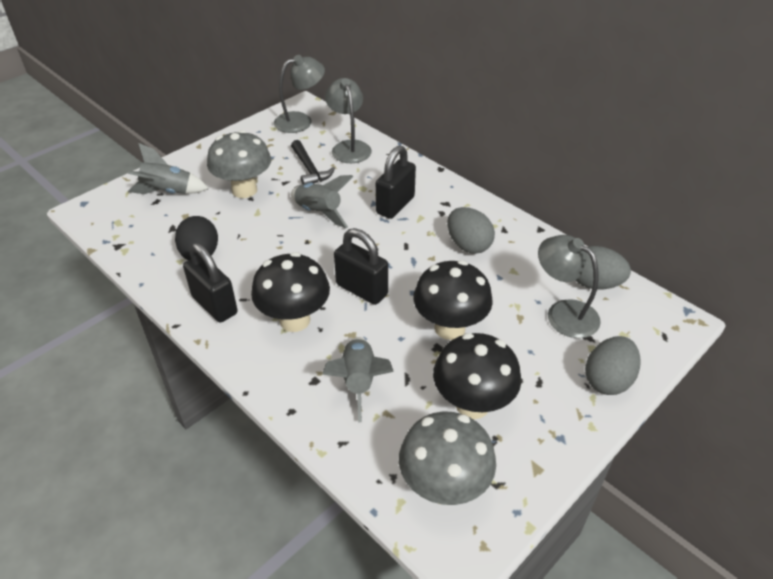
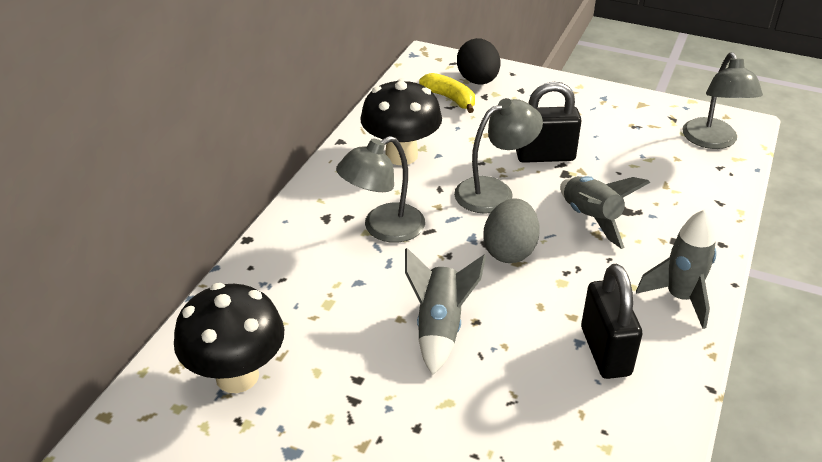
black hammer: [291,140,335,184] = 1 -> none = 0
black mushroom: [251,252,330,332] [413,260,493,340] [433,333,521,419] = 3 -> [174,283,284,393] [360,78,442,165] = 2
black padlock: [183,243,238,323] [334,228,388,305] [376,145,416,219] = 3 -> [516,82,582,163] [581,264,642,379] = 2
grey egg: [447,207,495,254] [575,246,631,290] [585,336,640,395] = 3 -> [484,199,540,263] = 1
grey mushroom: [207,130,271,198] [399,412,496,505] = 2 -> none = 0
yellow banana: none = 0 -> [419,73,475,113] = 1

